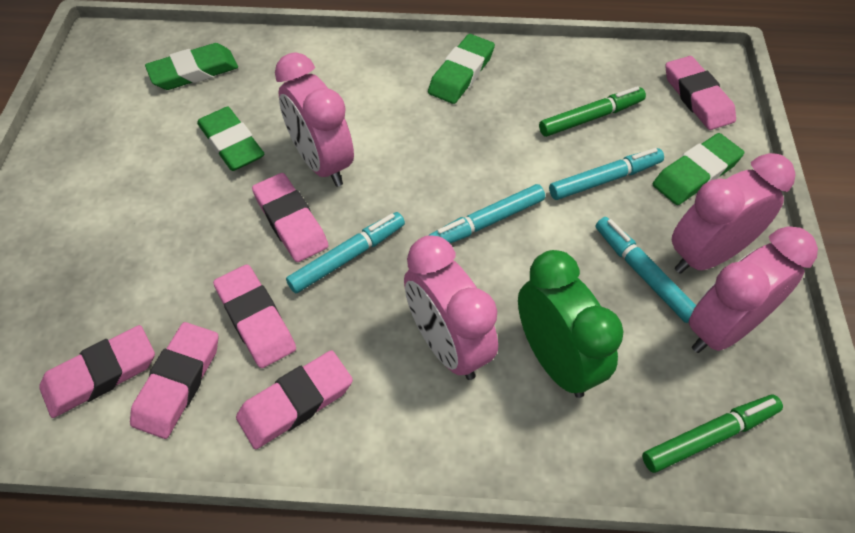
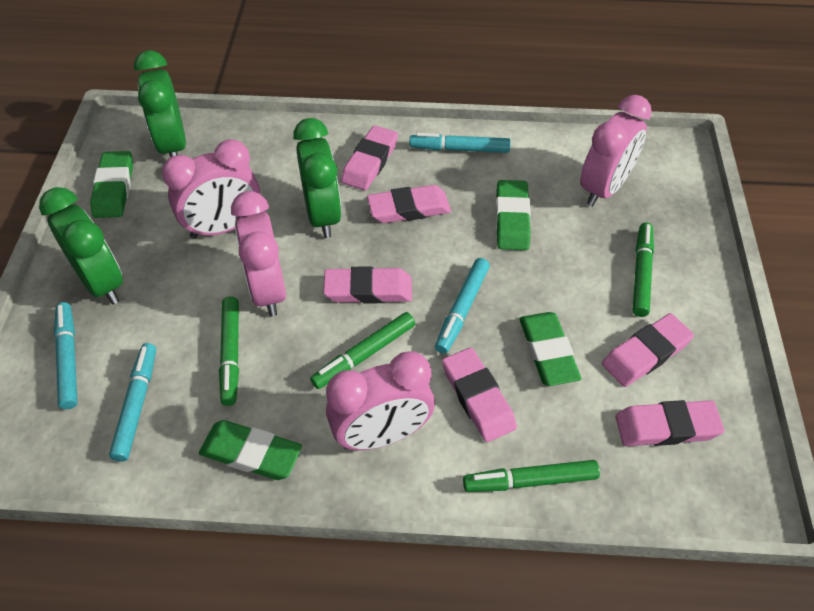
green clock: [518,250,623,398] = 1 -> [39,187,123,304] [134,50,186,157] [293,118,342,238] = 3
green marker: [539,86,646,137] [642,395,783,473] = 2 -> [219,297,239,406] [310,312,415,389] [463,460,600,492] [632,223,654,317] = 4

